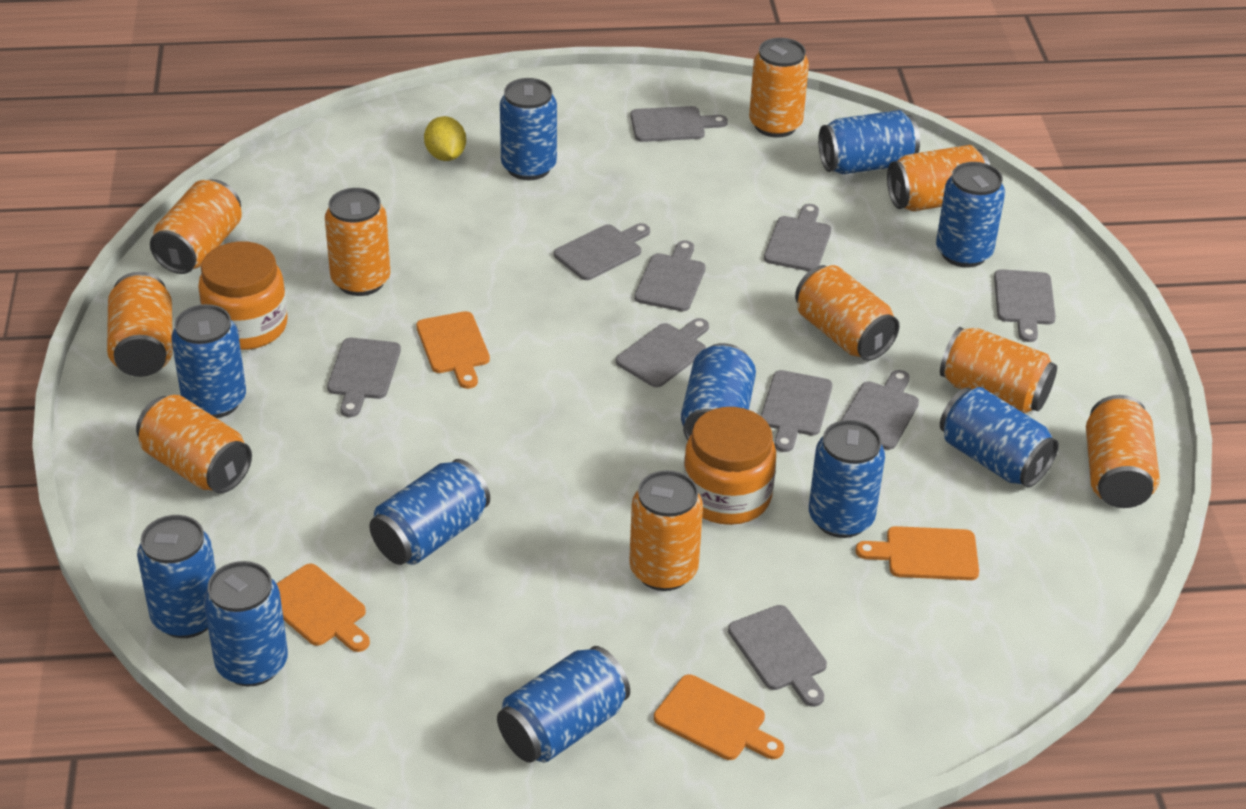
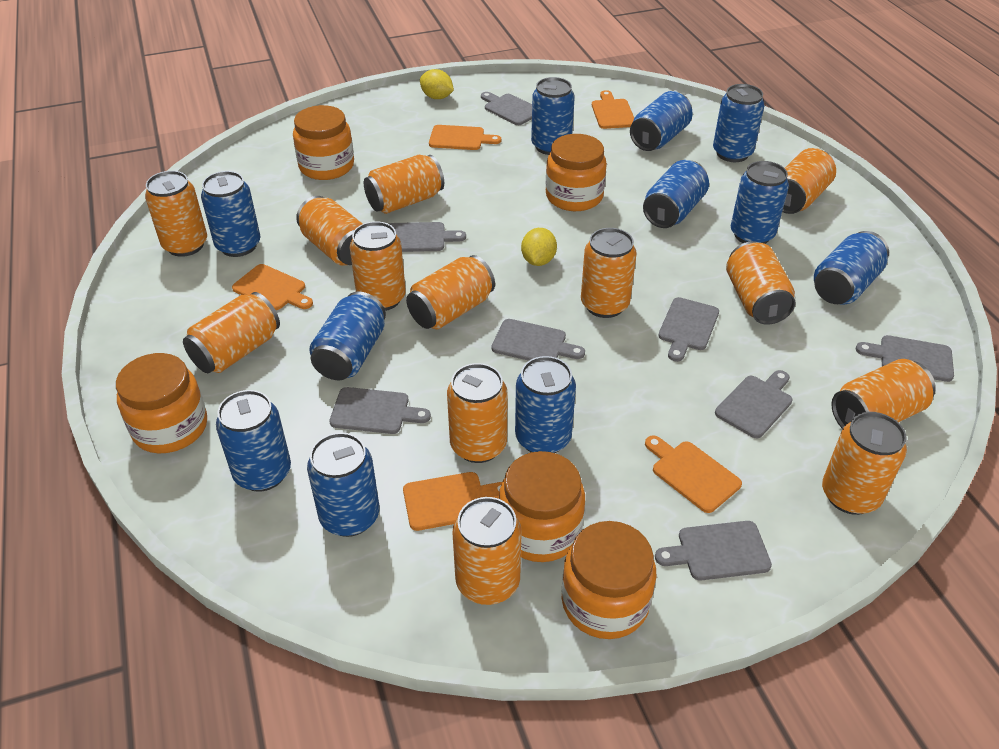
grey cutting board: [327,338,401,417] [554,223,650,280] [616,318,709,387] [630,106,728,142] [634,240,706,311] [728,605,827,707] [761,370,832,452] [764,204,831,271] [841,370,919,450] [994,269,1056,342] = 10 -> [329,387,431,434] [389,222,466,252] [481,92,532,125] [491,319,585,361] [655,521,772,580] [658,297,719,362] [715,370,793,438] [856,335,954,382] = 8
orange can: [107,272,173,377] [136,395,252,493] [150,179,242,274] [325,188,390,296] [629,470,703,591] [749,38,809,138] [795,265,900,361] [887,145,990,211] [940,327,1057,414] [1086,395,1160,508] = 10 -> [145,171,207,257] [183,292,280,373] [296,196,363,266] [350,221,406,311] [364,155,444,214] [406,255,495,329] [447,363,508,463] [452,497,522,605] [581,228,637,318] [726,241,795,325] [782,148,836,214] [822,412,907,515] [831,359,936,429] = 13
orange cutting board: [277,564,370,652] [416,311,490,389] [654,674,784,760] [855,526,979,580] = 4 -> [232,264,313,310] [403,472,502,531] [429,125,501,150] [592,90,634,129] [645,435,742,513] = 5
orange jar: [198,241,288,350] [683,407,776,525] = 2 -> [116,353,207,453] [293,105,354,180] [499,451,585,562] [546,134,607,211] [562,521,656,639] = 5
yellow lemon: [424,116,466,161] = 1 -> [420,69,454,99] [521,228,557,266] = 2

